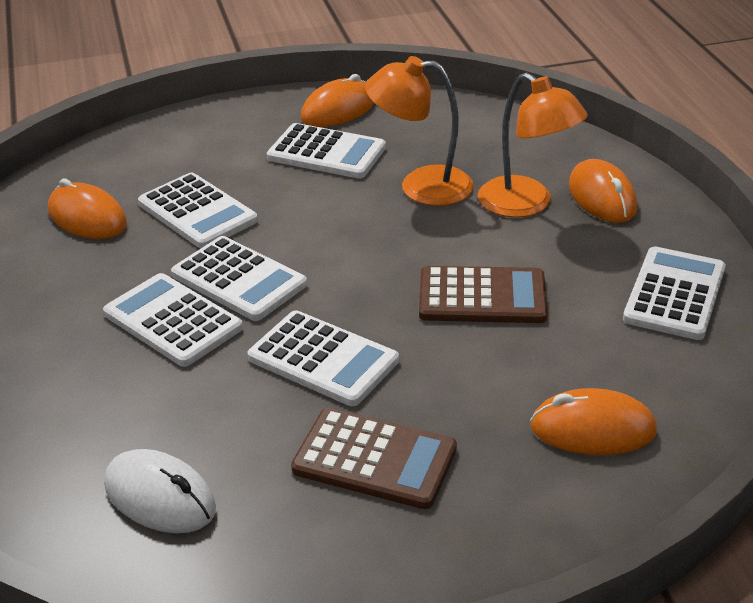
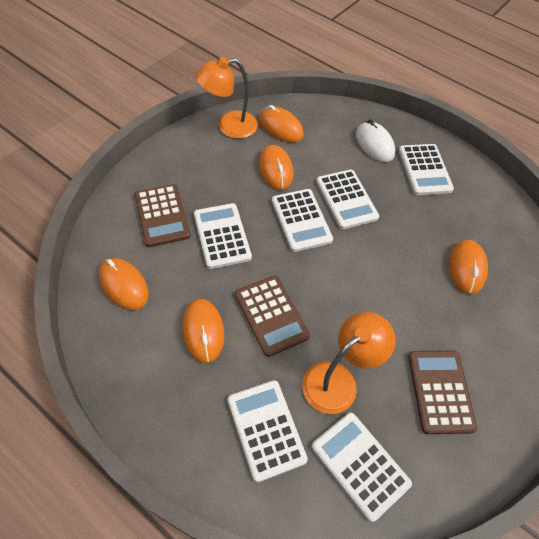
brown calculator: [291,408,457,509] [419,266,548,323] = 2 -> [135,184,190,247] [235,276,310,357] [408,351,477,434] = 3
orange mouse: [48,178,127,239] [301,74,374,127] [530,388,657,455] [569,159,637,223] = 4 -> [99,258,149,310] [182,299,225,363] [259,105,304,142] [259,145,293,190] [449,240,488,294] = 5

